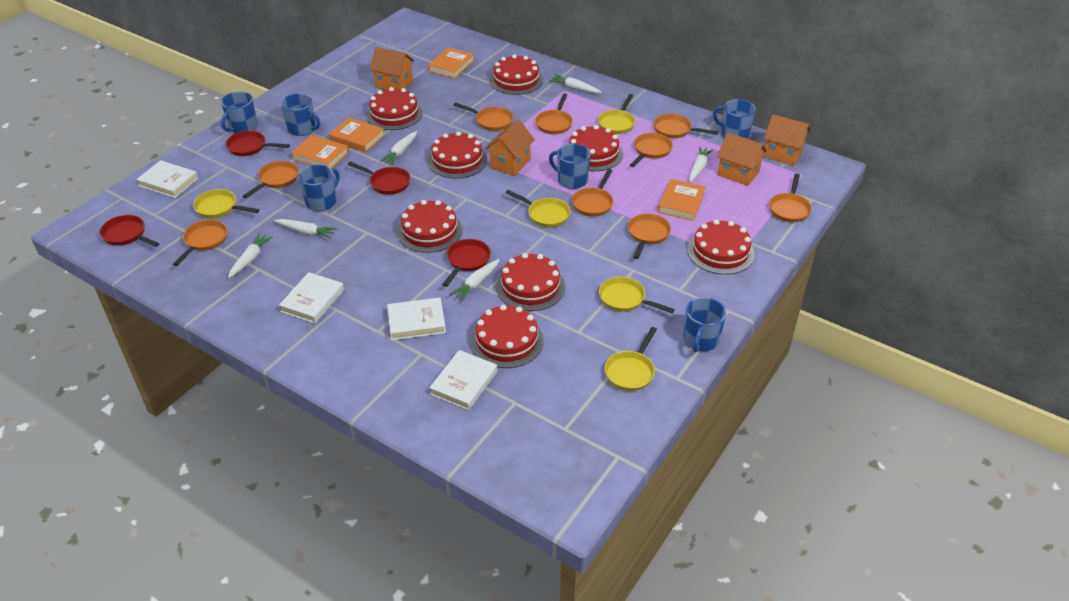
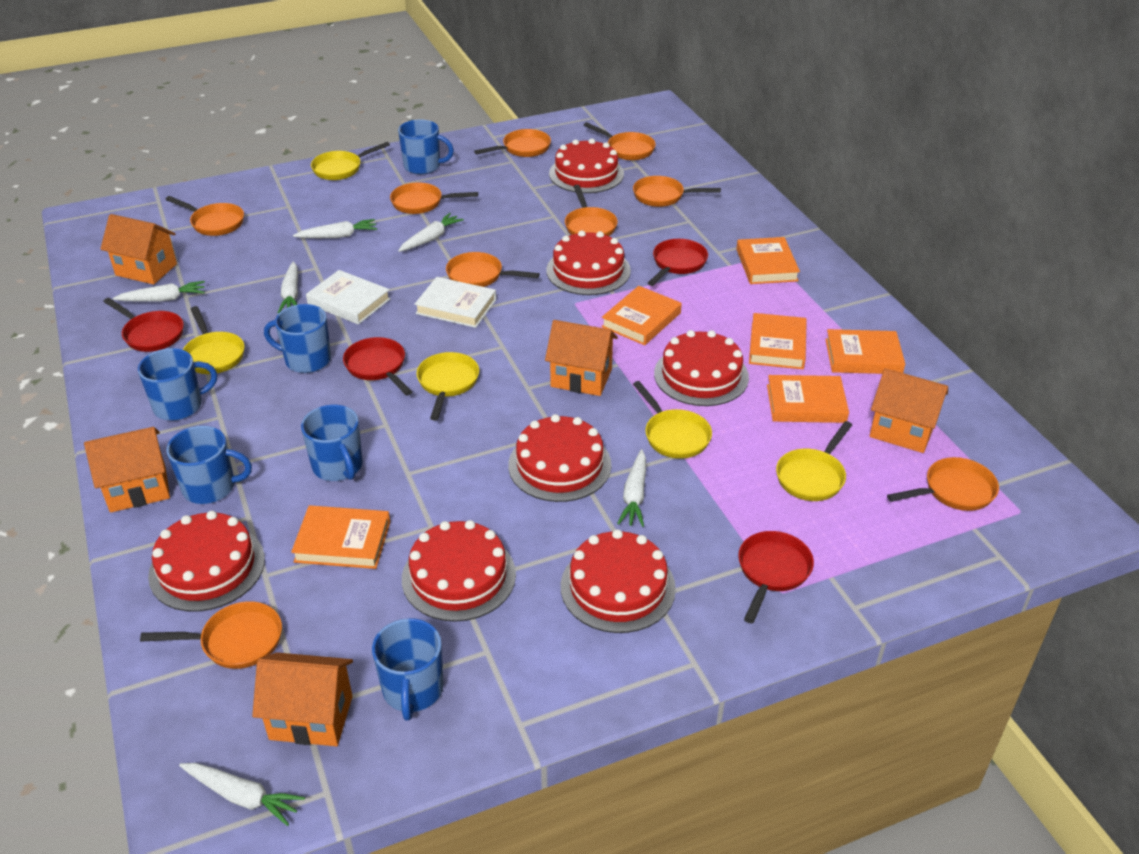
orange book: [291,135,349,168] [329,118,385,152] [428,47,475,78] [657,179,706,221] = 4 -> [291,505,390,569] [601,286,682,345] [736,237,800,284] [749,313,807,369] [767,375,849,423] [825,329,905,374] = 6
orange house: [370,47,414,90] [485,119,535,176] [717,132,767,186] [763,115,810,166] = 4 -> [84,427,170,513] [100,214,177,284] [252,652,353,746] [545,320,618,396] [870,368,948,453] = 5
red cake: [366,87,423,130] [397,200,462,253] [427,131,487,179] [470,305,544,368] [489,54,543,95] [496,253,565,311] [569,125,623,171] [687,219,755,275] = 8 -> [148,511,265,612] [402,520,516,622] [508,414,611,502] [546,230,631,295] [549,139,624,193] [561,529,676,633] [654,330,749,406] = 7
white book: [136,160,199,198] [279,272,344,324] [387,297,446,340] [429,350,497,410] = 4 -> [306,270,391,325] [415,277,496,328] = 2

